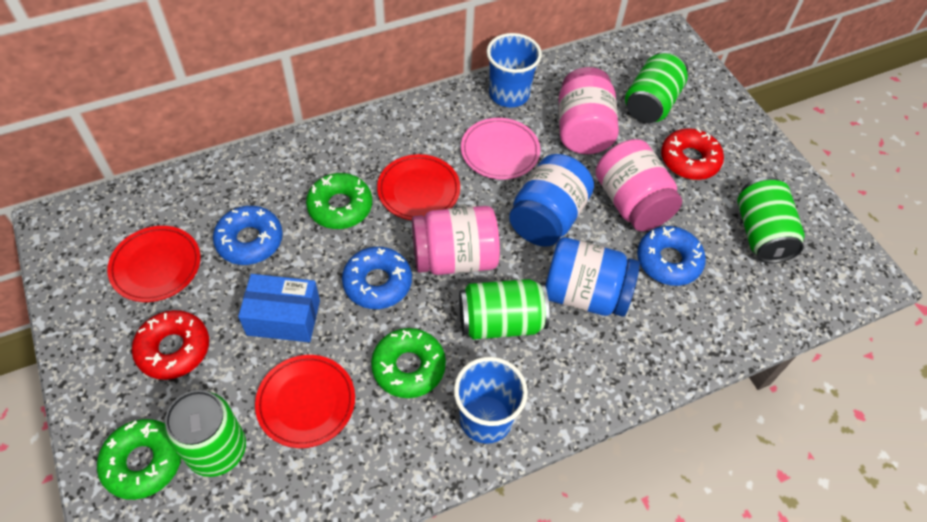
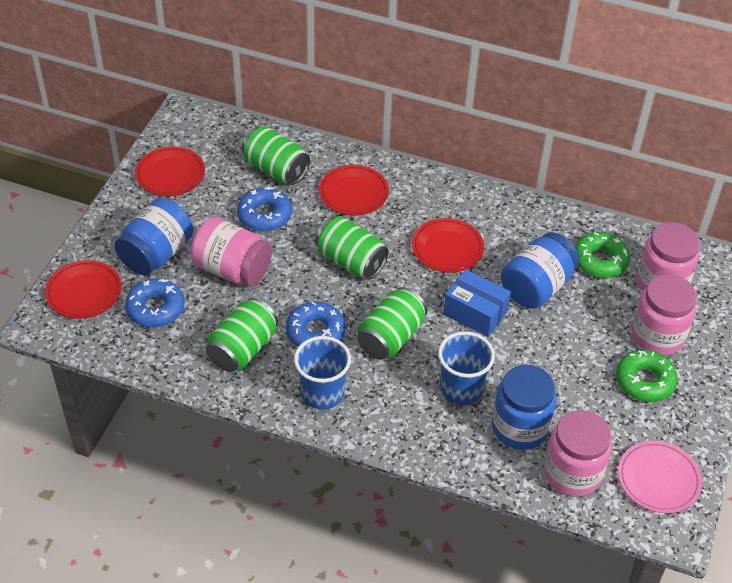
blue jar: [509,154,594,247] [545,237,640,317] = 2 -> [114,198,193,275] [492,365,556,450] [501,232,579,309] = 3
green donut: [97,419,181,500] [306,173,372,229] [371,328,446,398] = 3 -> [575,232,630,278] [616,350,678,402] = 2
pink jar: [412,206,500,275] [559,67,619,154] [596,139,682,231] = 3 -> [190,217,272,286] [544,410,612,497] [631,274,697,356] [636,222,700,292] = 4
red donut: [132,310,209,380] [661,128,724,180] = 2 -> none = 0
red plate: [107,226,200,302] [255,355,355,448] [377,154,460,220] = 3 -> [45,260,121,319] [135,146,205,196] [319,165,389,215] [412,218,484,273] = 4

